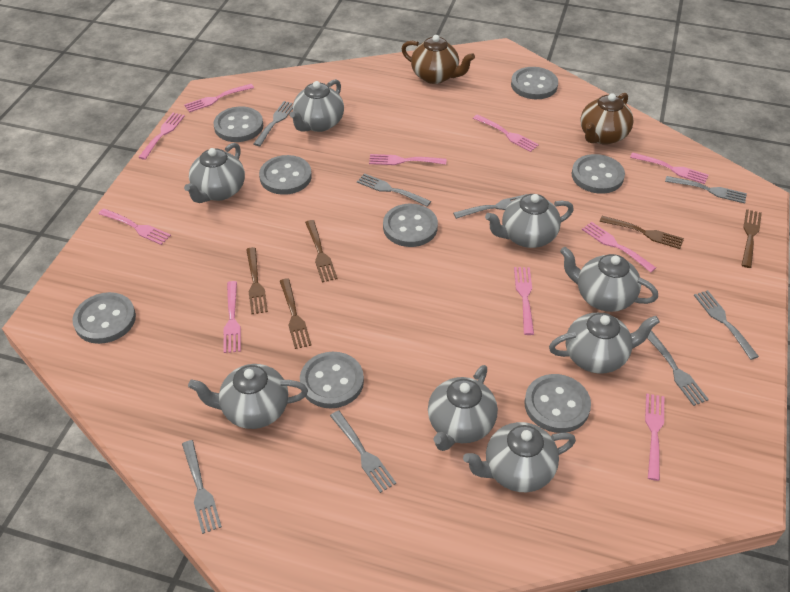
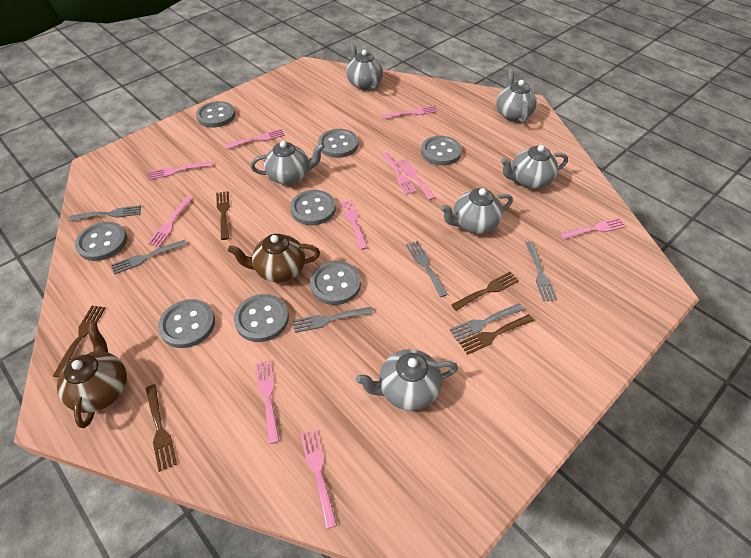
grey fork: [182,440,222,534] [253,101,293,146] [330,410,396,493] [357,173,431,207] [453,194,527,219] [647,330,709,406] [665,176,747,204] [694,290,759,360] = 8 -> [68,205,141,221] [111,240,187,274] [293,307,373,333] [406,241,448,297] [449,303,524,341] [525,241,557,301] = 6
grey teapot: [184,143,245,203] [188,364,308,429] [290,79,344,132] [428,365,498,451] [463,422,576,492] [485,194,574,248] [549,313,660,374] [560,247,658,312] = 8 -> [250,141,324,185] [346,42,383,90] [356,349,458,411] [441,188,513,234] [496,69,537,123] [501,145,568,189] = 6

